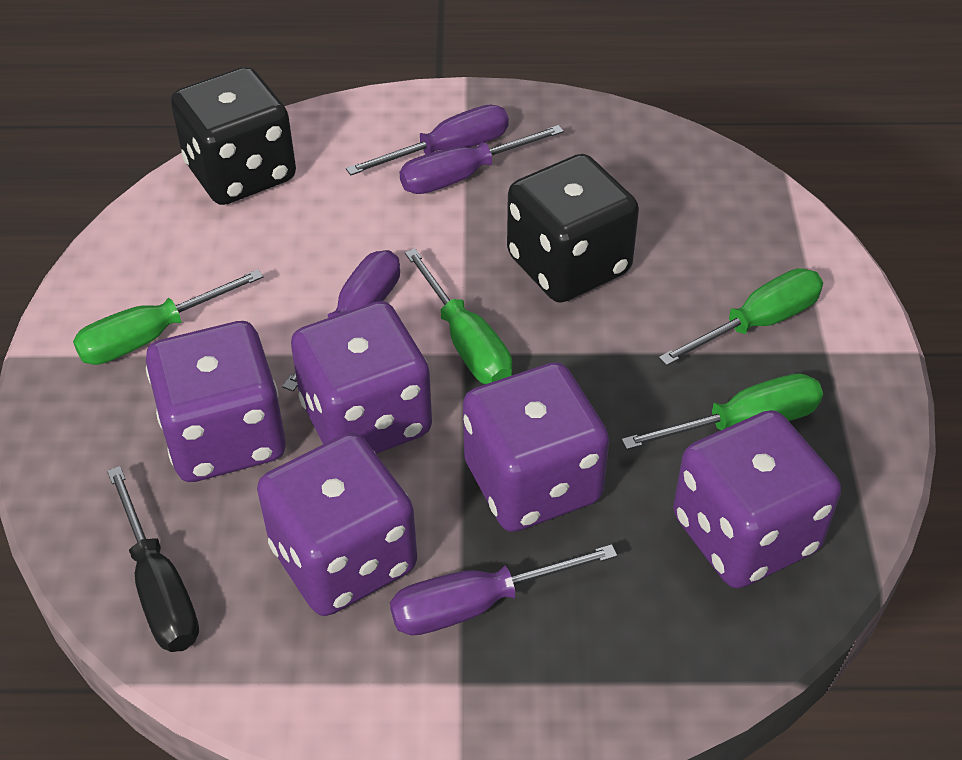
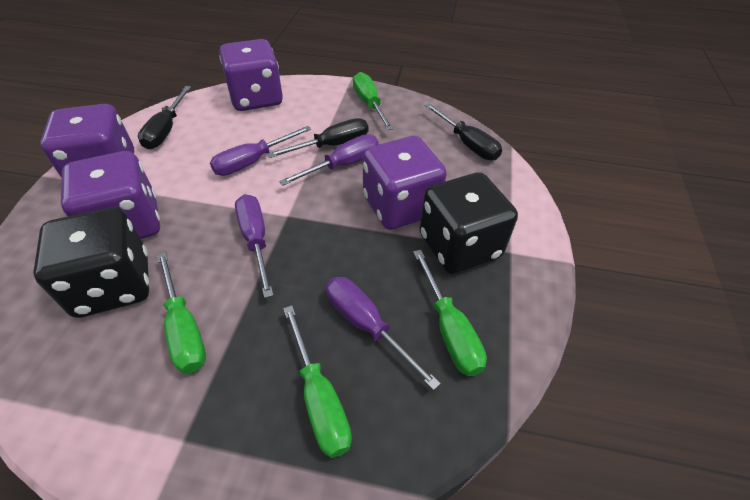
black screwdriver: [107,466,199,652] = 1 -> [138,86,191,149] [267,118,369,158] [425,103,502,160] = 3
purple dice: [146,321,286,482] [257,433,417,616] [291,301,432,454] [463,362,609,532] [673,410,841,589] = 5 -> [40,104,134,178] [61,151,160,239] [219,39,283,111] [363,136,446,230] = 4

